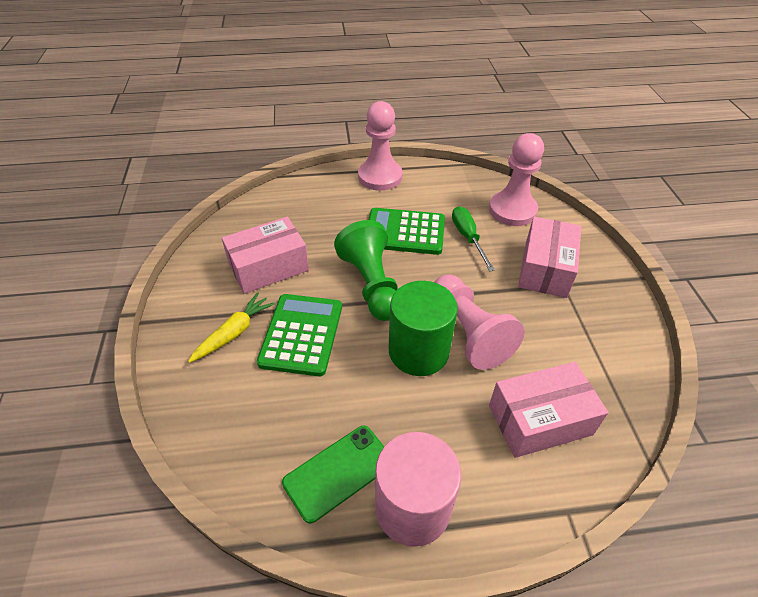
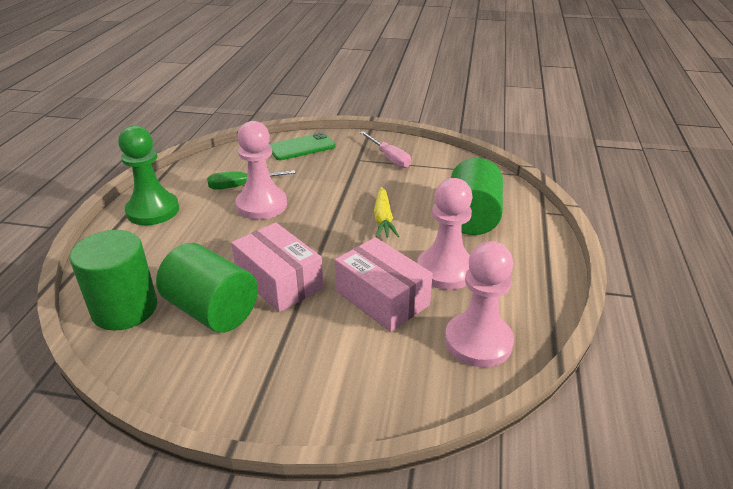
green calculator: [257,294,342,376] [369,208,445,255] = 2 -> none = 0
green cylinder: [389,281,458,376] = 1 -> [69,230,157,331] [156,243,258,333] [451,158,503,235] = 3
pink box: [222,217,309,294] [489,362,608,458] [518,217,581,298] = 3 -> [231,222,323,312] [335,237,433,332] = 2
pink cylinder: [375,432,461,547] = 1 -> none = 0
pink screwdriver: none = 0 -> [360,131,411,168] = 1

